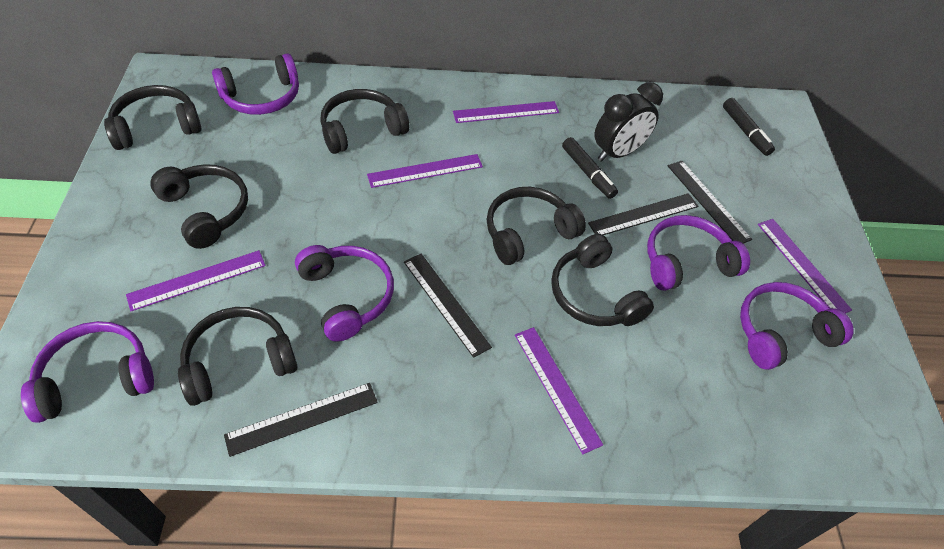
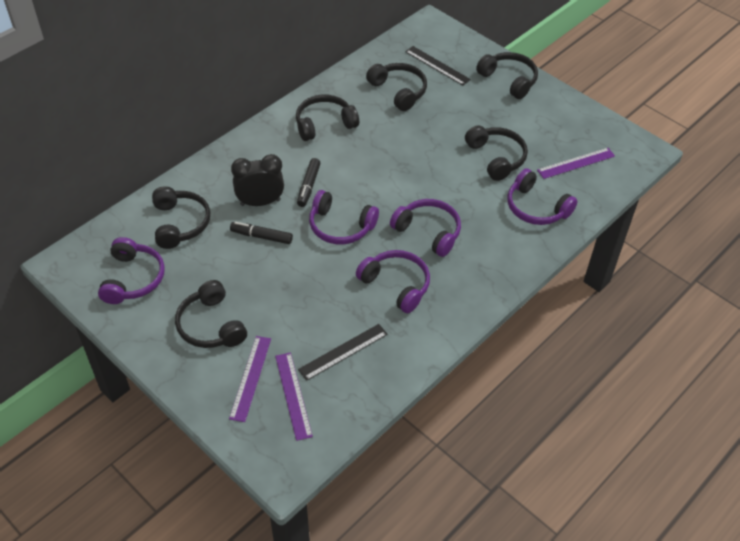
black ruler: [224,383,378,457] [404,254,492,358] [588,193,699,235] [668,161,752,243] = 4 -> [298,324,388,381] [405,46,471,85] = 2
purple ruler: [126,250,266,311] [367,154,483,188] [453,101,559,123] [515,327,603,454] [758,219,852,313] = 5 -> [229,336,271,422] [275,352,313,441] [537,148,615,179] = 3

